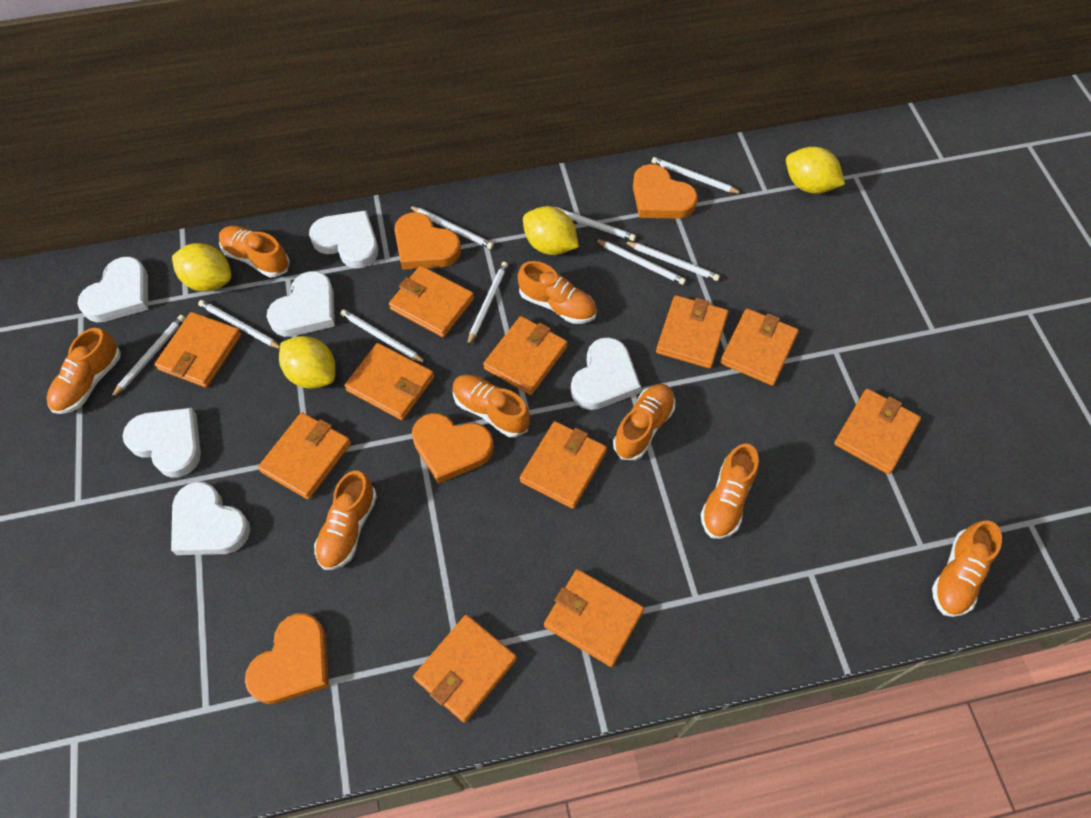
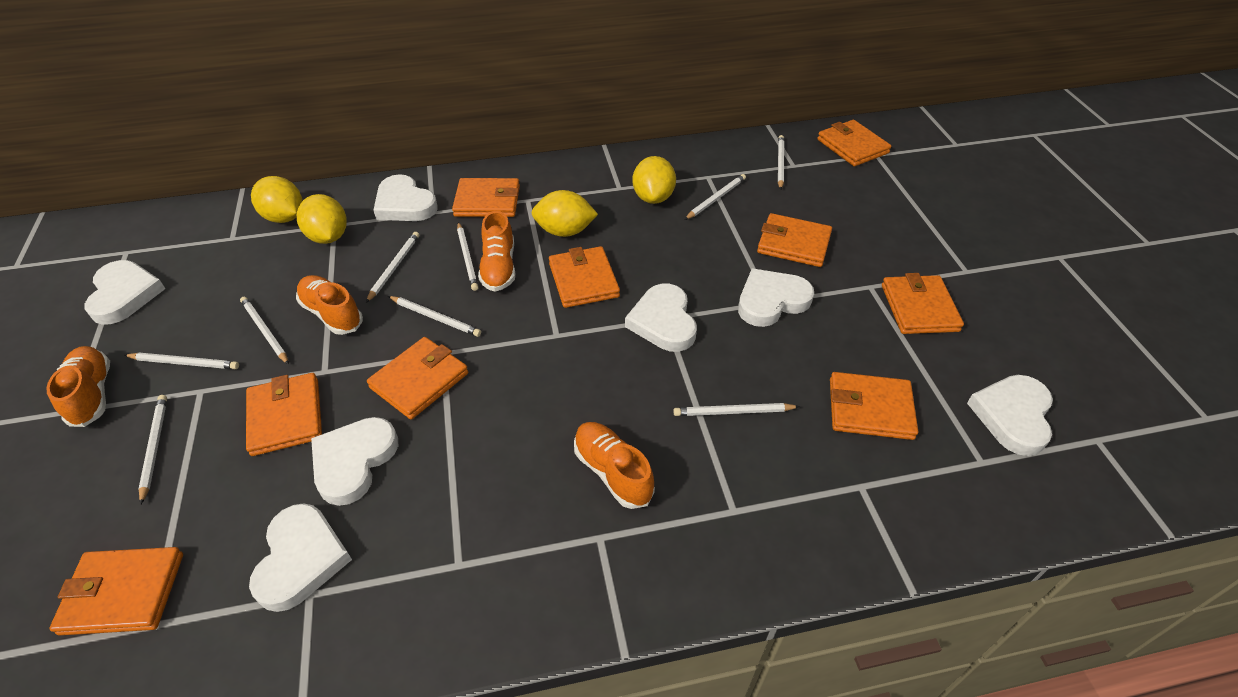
orange heart: [245,613,329,704] [394,212,461,270] [412,413,494,484] [633,164,698,219] = 4 -> none = 0
orange shoe: [46,328,121,414] [219,226,290,277] [314,471,377,570] [453,374,530,437] [518,261,597,324] [613,384,675,460] [701,443,759,539] [932,520,1002,617] = 8 -> [46,346,110,427] [296,275,363,335] [478,211,515,291] [574,422,655,509] = 4
orange wallet: [155,312,242,388] [258,412,351,499] [344,343,434,420] [389,266,474,337] [413,615,517,723] [483,316,568,395] [520,421,607,509] [544,569,644,667] [656,295,729,369] [720,308,799,386] [834,389,921,474] = 11 -> [49,547,183,635] [246,373,322,456] [367,337,468,419] [452,178,520,217] [549,246,620,308] [757,213,832,267] [817,120,891,166] [830,372,918,440] [882,273,964,334] = 9
white heart: [77,257,148,322] [123,408,201,478] [171,482,250,555] [267,271,335,337] [309,210,378,268] [571,337,641,410] = 6 -> [84,260,165,325] [249,503,352,612] [311,417,398,506] [373,174,438,221] [625,284,697,352] [738,269,814,327] [967,375,1053,456] = 7

